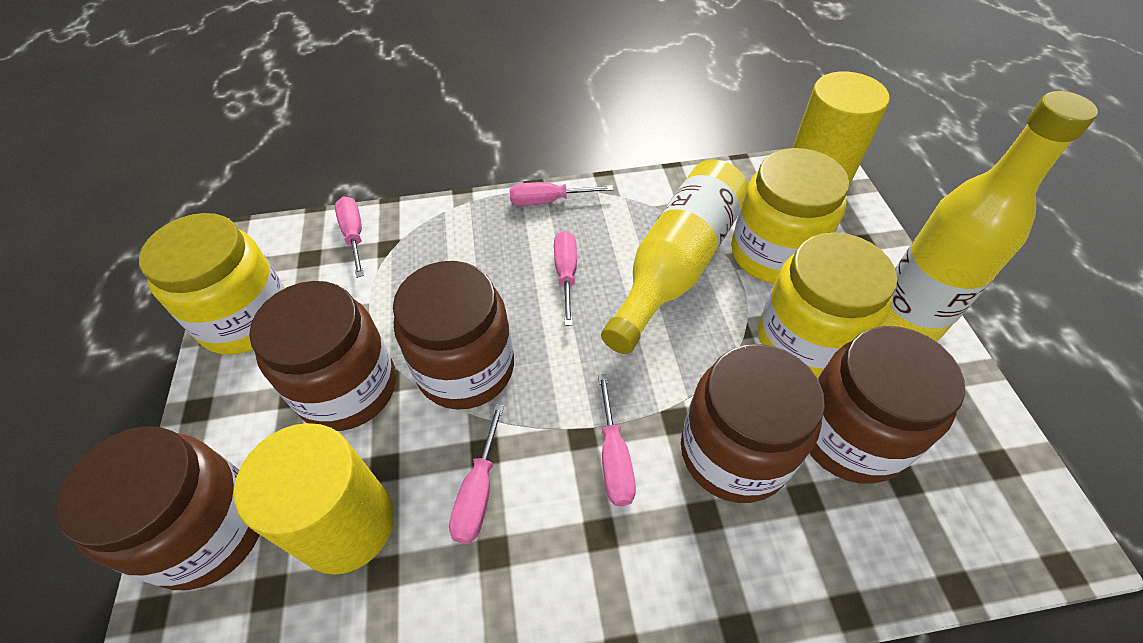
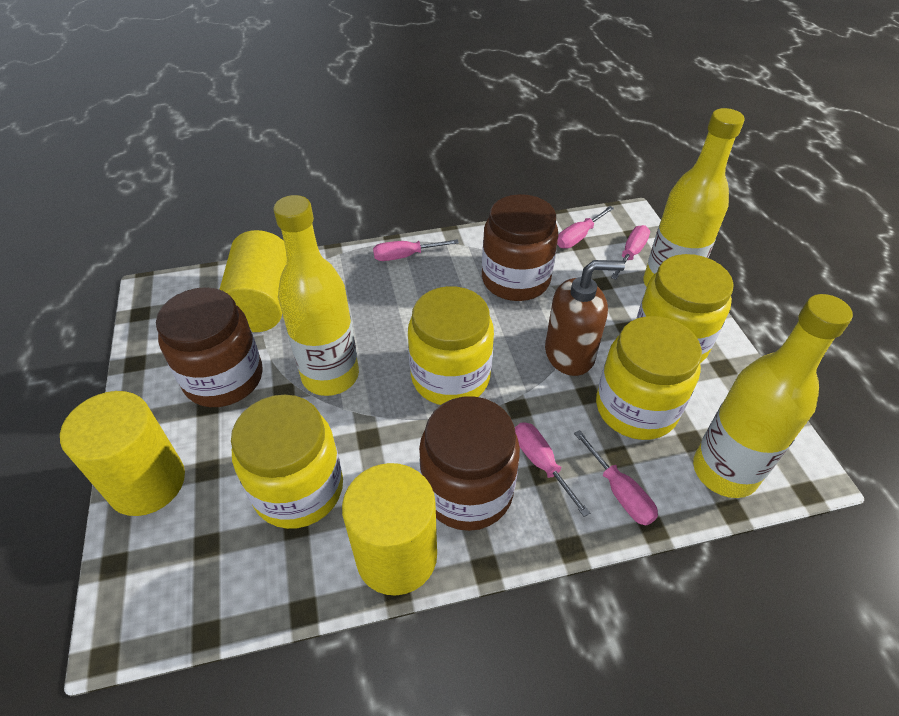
brown jar: [56,426,260,590] [249,281,396,431] [393,261,514,410] [681,344,825,503] [809,326,965,484] = 5 -> [156,287,263,407] [419,396,520,531] [482,194,558,301] = 3
brown soap dispenser: none = 0 -> [545,260,625,376] = 1
yellow bottle: [601,159,748,354] [880,91,1098,341] = 2 -> [273,195,359,396] [643,108,744,287] [693,294,853,498] = 3
yellow cylinder: [234,423,394,575] [792,71,890,184] = 2 -> [60,391,185,516] [219,230,287,332] [342,463,437,596] = 3
yellow jar: [139,213,285,355] [731,148,849,284] [758,232,897,378] = 3 -> [231,395,343,529] [408,286,494,405] [596,316,702,440] [636,254,734,363] = 4

